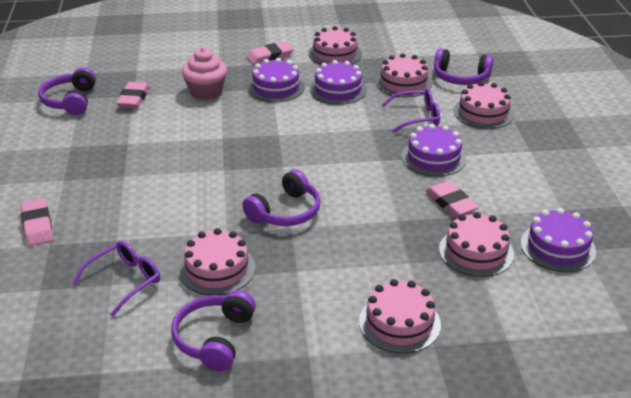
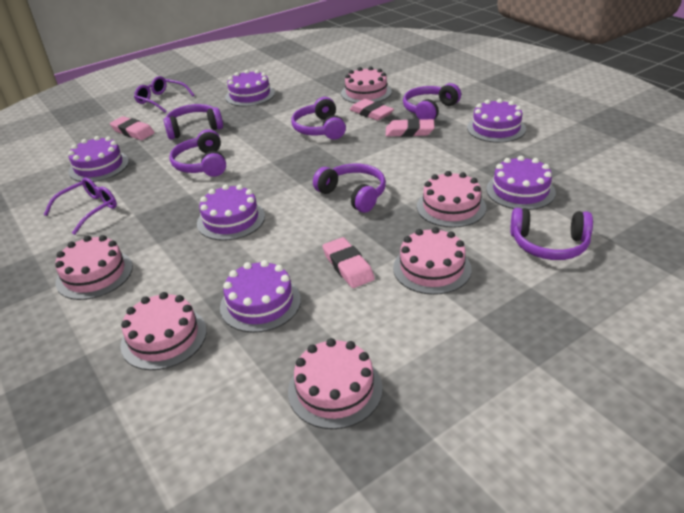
pink cupcake: [182,48,227,100] = 1 -> none = 0
purple cake: [248,58,305,102] [310,60,367,105] [402,124,466,177] [520,208,596,272] = 4 -> [68,136,129,182] [197,184,265,241] [220,260,301,333] [225,70,275,106] [467,99,526,143] [486,156,556,210] = 6
purple headphones: [38,67,96,115] [171,290,256,371] [242,169,321,226] [434,48,493,85] = 4 -> [163,104,223,139] [169,129,226,177] [291,97,346,139] [313,164,386,213] [403,83,461,120] [510,208,593,260] = 6

